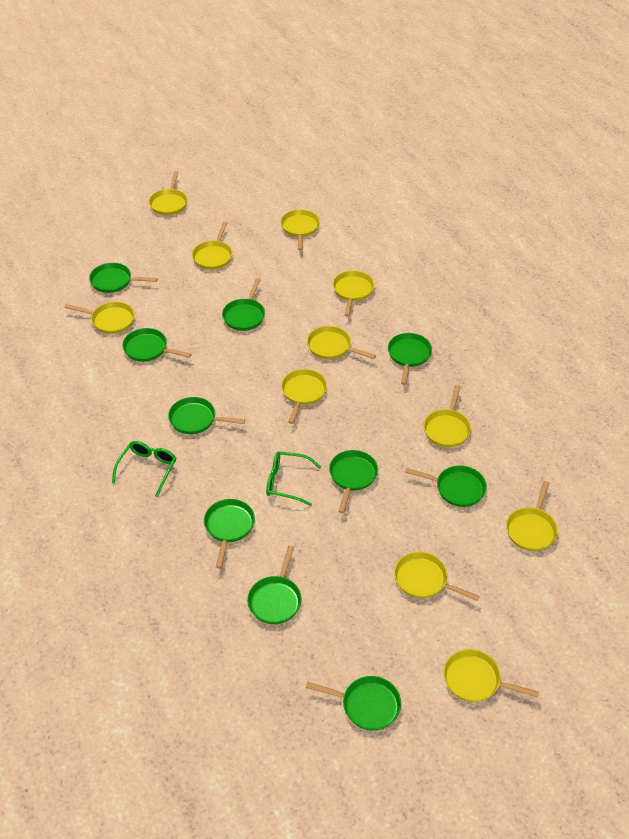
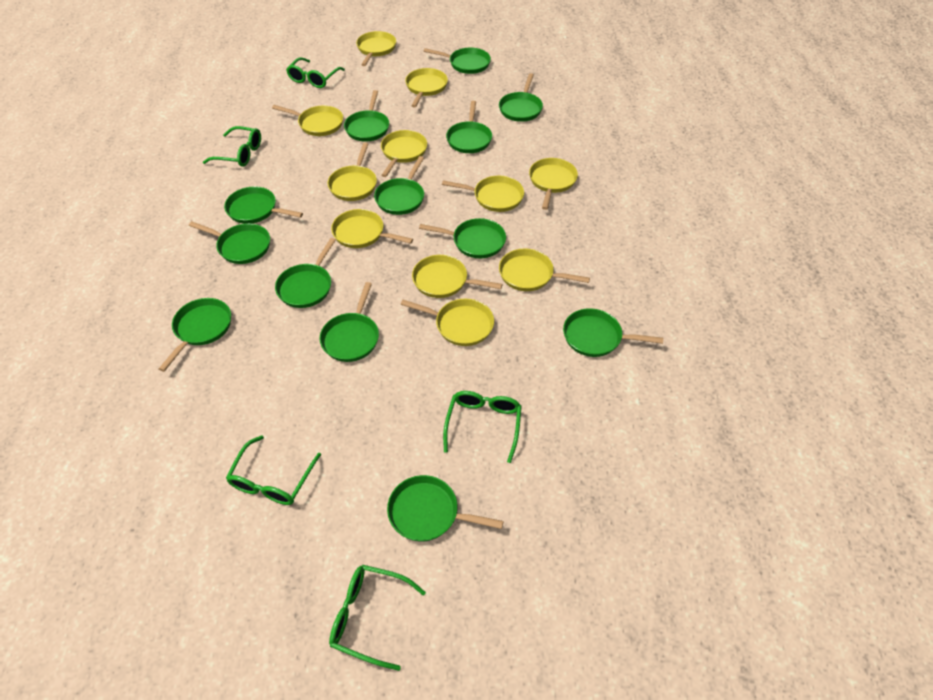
green glasses: [112,441,176,497] [266,451,321,506] = 2 -> [203,126,261,167] [226,435,321,505] [286,57,345,88] [329,565,426,671] [443,391,522,463] = 5
green pan: [89,263,158,293] [122,328,192,362] [168,397,245,434] [204,499,255,568] [222,278,265,331] [247,546,301,624] [306,676,401,731] [329,450,378,513] [388,333,432,385] [405,466,487,507] = 10 -> [159,298,231,372] [189,221,270,264] [224,186,303,224] [275,238,336,308] [319,282,379,362] [344,90,389,141] [374,156,424,215] [387,475,503,541] [419,218,506,258] [424,48,491,74] [446,101,492,153] [499,73,543,122] [563,308,663,357] = 13

